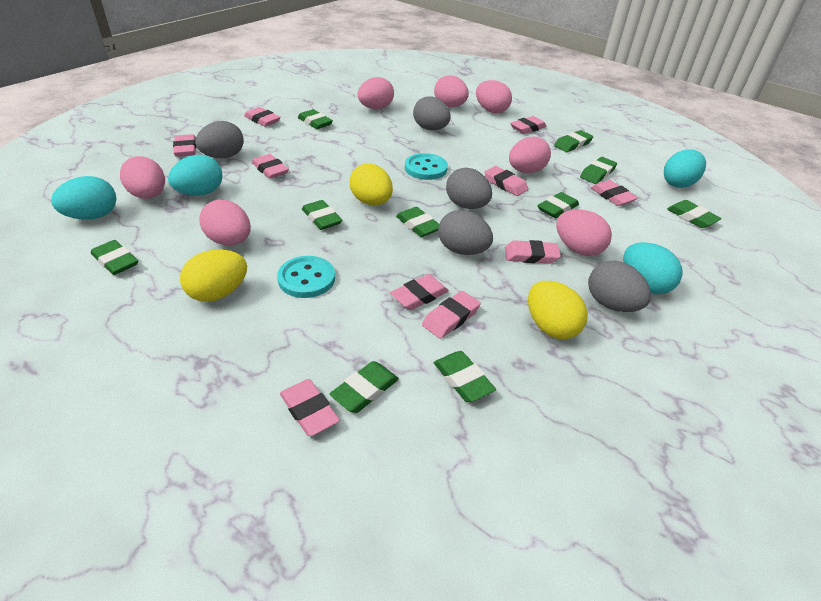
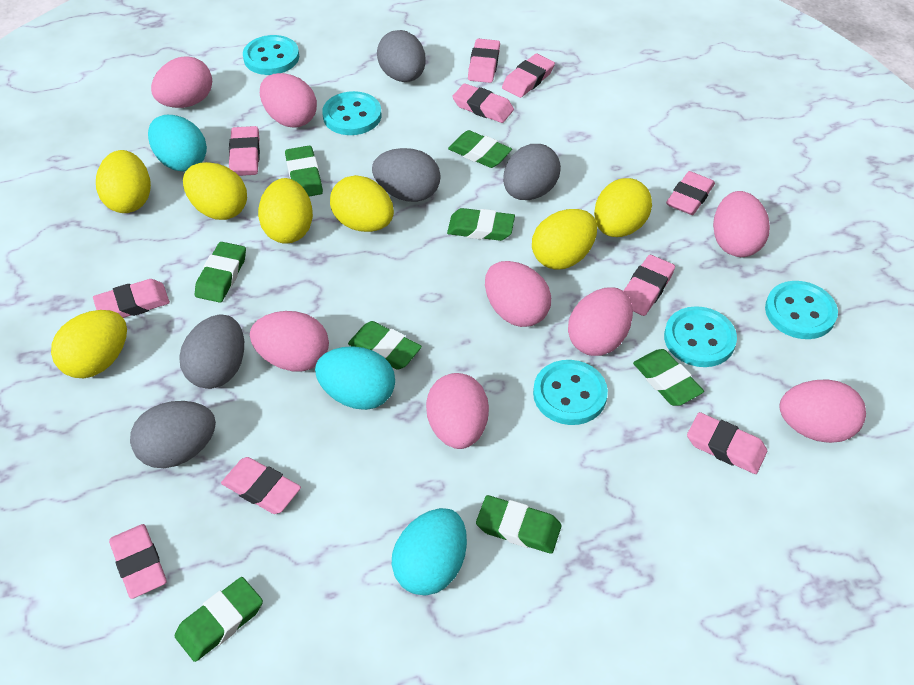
green eraser: [91,240,138,275] [298,109,333,129] [302,200,342,230] [330,361,399,413] [396,207,439,237] [434,351,496,402] [537,192,579,218] [554,130,593,152] [580,157,617,184] [667,200,722,228] = 10 -> [175,577,263,662] [195,242,246,303] [285,146,323,196] [348,321,422,370] [447,208,515,241] [448,130,512,168] [476,495,562,554] [633,349,704,406] = 8
pink egg: [120,156,165,199] [200,199,251,245] [358,77,394,109] [434,75,469,107] [476,80,512,113] [509,137,551,173] [556,209,612,256] = 7 -> [151,56,212,108] [250,311,329,371] [260,73,317,128] [426,373,489,449] [485,261,551,327] [568,287,633,356] [713,191,770,257] [779,379,866,443] = 8
turquoise button: [277,256,335,298] [405,153,448,180] = 2 -> [243,35,299,75] [322,91,382,135] [533,360,608,425] [664,306,737,367] [765,281,838,339] = 5
turquoise egg: [51,176,117,220] [168,155,222,196] [623,242,683,294] [664,149,706,188] = 4 -> [148,115,207,172] [315,346,395,410] [392,508,467,596] = 3
yellow egg: [180,250,247,302] [350,163,393,205] [528,281,588,339] = 3 -> [51,310,127,378] [96,150,151,213] [183,162,247,220] [258,178,313,244] [330,175,394,232] [532,209,597,270] [594,178,652,237] = 7

